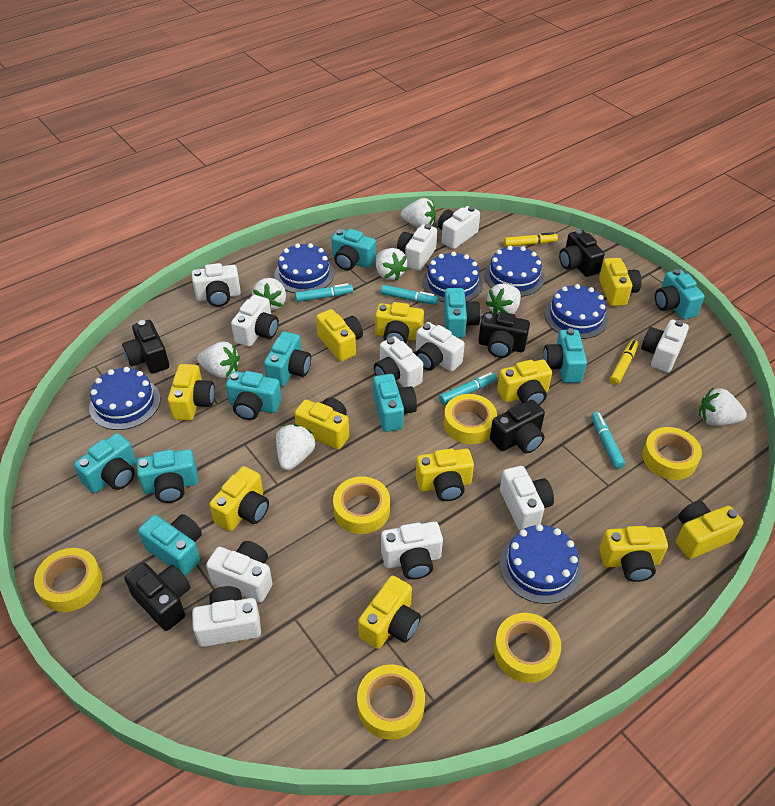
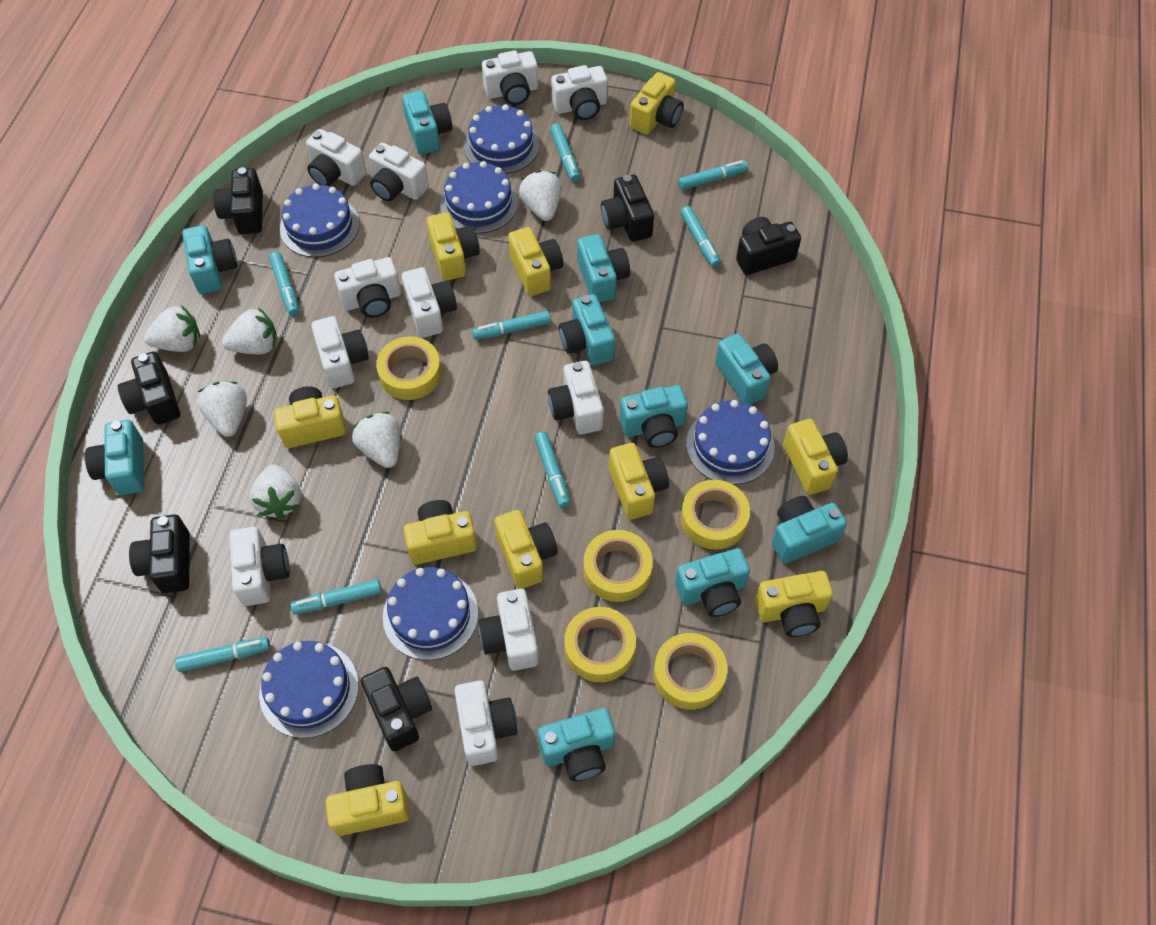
black camera: [122,320,169,374] [124,563,191,631] [478,312,530,358] [490,400,545,453] [559,229,605,277] = 5 -> [118,351,180,425] [129,515,190,593] [213,167,263,234] [361,667,432,751] [601,174,654,242] [736,217,801,275] = 6
turquoise marker: [295,283,353,302] [381,285,438,305] [439,372,497,405] [591,412,625,469] = 4 -> [175,637,270,672] [269,252,299,316] [291,579,382,615] [472,311,551,340] [534,431,570,508] [550,124,580,182] [678,160,748,190] [680,206,721,267] = 8
white strawberry: [197,342,240,378] [252,278,286,311] [276,424,315,471] [376,248,408,281] [401,198,436,228] [485,284,521,314] [699,387,747,426] = 7 -> [144,305,200,352] [197,381,247,437] [222,308,277,354] [250,465,301,519] [352,411,400,468] [519,170,561,221] = 6
yellow camera: [168,364,215,421] [209,466,269,531] [294,398,349,450] [316,309,363,361] [358,575,421,649] [375,302,424,344] [416,448,474,501] [497,359,552,405] [599,258,642,306] [599,526,668,582] [676,501,744,559] = 11 -> [274,386,346,448] [326,764,410,836] [404,500,477,565] [427,212,480,281] [494,510,558,589] [508,227,563,296] [609,443,669,520] [630,72,683,135] [755,571,833,637] [783,419,848,495] = 10
yellow marker: [504,232,558,247] [610,340,639,385] = 2 -> none = 0
yellow tape: [34,548,103,612] [333,477,390,534] [357,664,425,740] [444,394,497,444] [494,613,561,683] [642,427,702,480] = 6 -> [376,336,441,400] [564,607,636,682] [583,530,653,602] [654,633,728,710] [681,480,750,550] = 5

